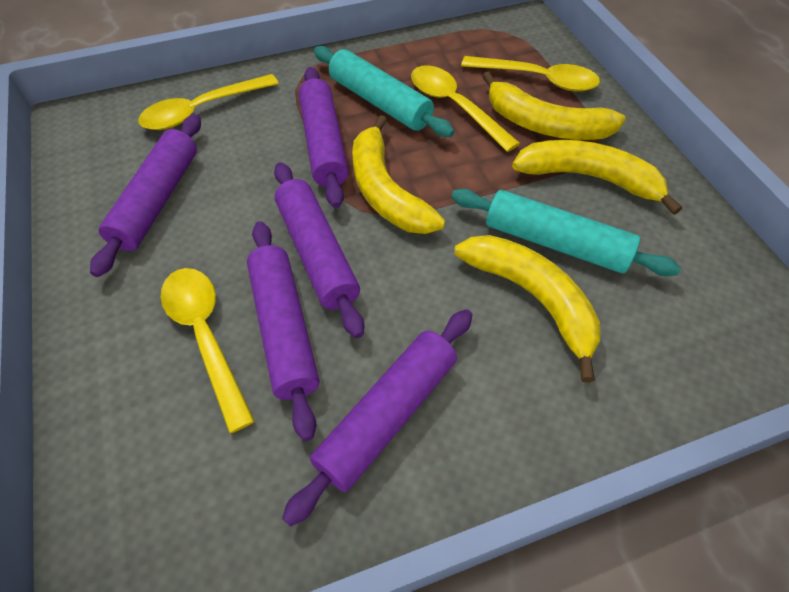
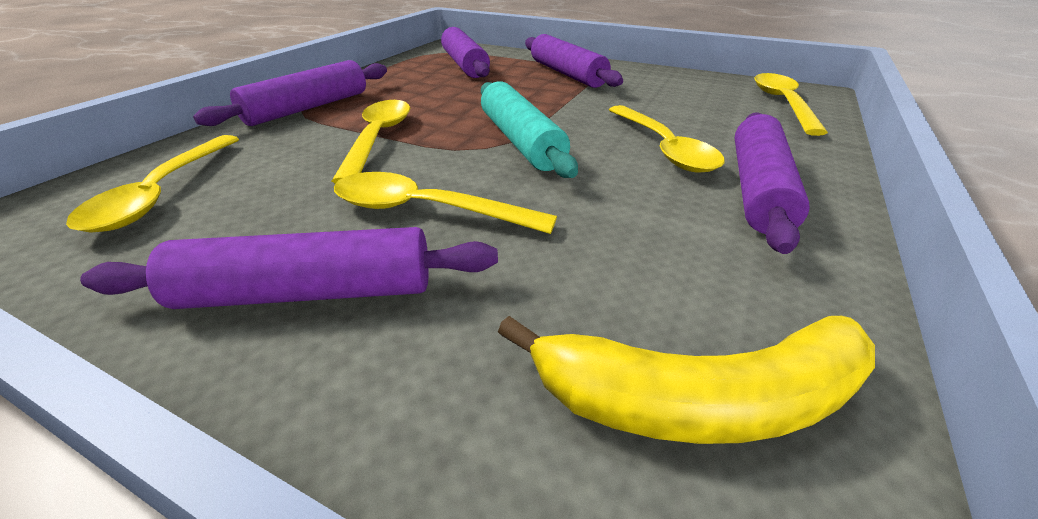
turquoise rolling pin: [314,46,454,137] [451,189,681,276] = 2 -> [481,81,578,178] = 1
yellow banana: [352,115,445,234] [454,235,600,383] [482,71,626,140] [512,140,682,215] = 4 -> [498,316,875,444] = 1
yellow spoon: [138,74,279,130] [161,268,255,433] [411,65,520,152] [461,56,600,91] = 4 -> [66,135,239,233] [332,100,410,184] [334,172,557,234] [609,105,725,173] [754,73,828,136] = 5

